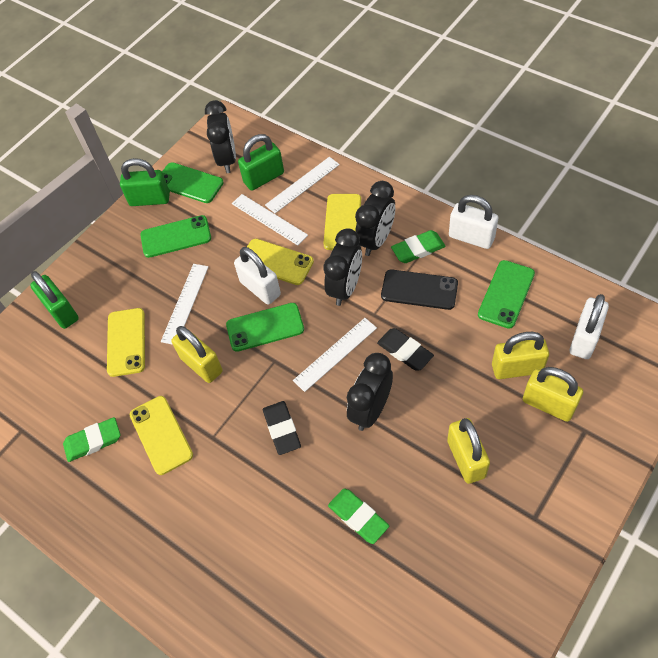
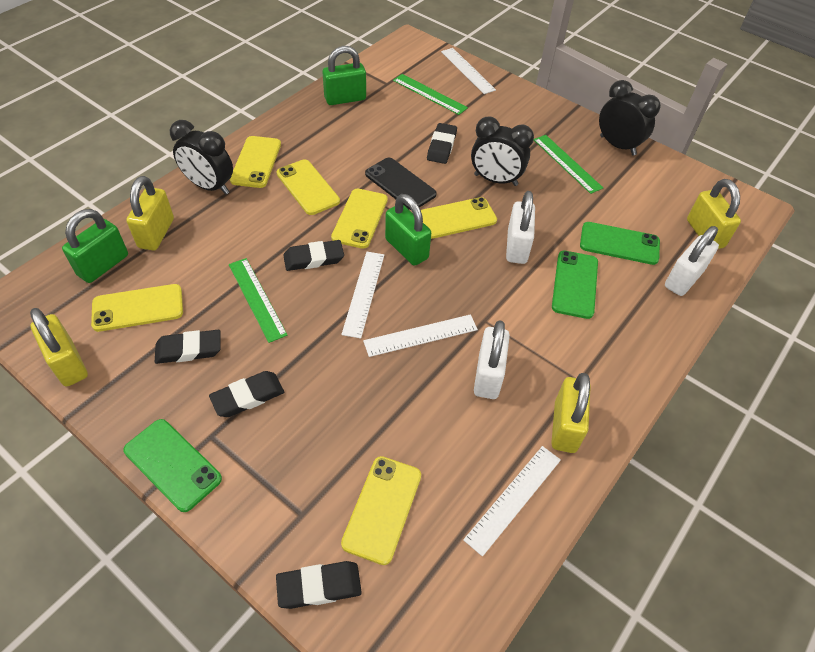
black clock: [205,100,236,173] [323,228,362,306] [347,353,393,431] [355,181,395,256] = 4 -> [170,120,233,195] [471,117,534,186] [599,80,661,156] = 3
black eraser: [263,401,301,455] [377,328,434,370] = 2 -> [155,330,221,364] [209,371,284,417] [276,561,362,609] [283,240,344,271] [427,123,457,164] = 5
green eraser: [63,417,121,462] [328,488,389,544] [391,230,446,263] = 3 -> none = 0
green phone: [140,215,211,258] [162,162,224,203] [226,303,304,352] [478,260,535,328] = 4 -> [123,419,222,512] [552,251,598,319] [580,222,660,265] = 3
green ruler: none = 0 -> [229,258,288,343] [393,74,468,115] [534,135,603,194] = 3
yellow phone: [107,308,145,377] [130,396,193,475] [247,239,314,285] [323,194,361,250] = 4 -> [91,284,183,332] [230,136,281,188] [277,159,340,215] [331,189,388,249] [341,456,421,565] [421,197,497,239] = 6

